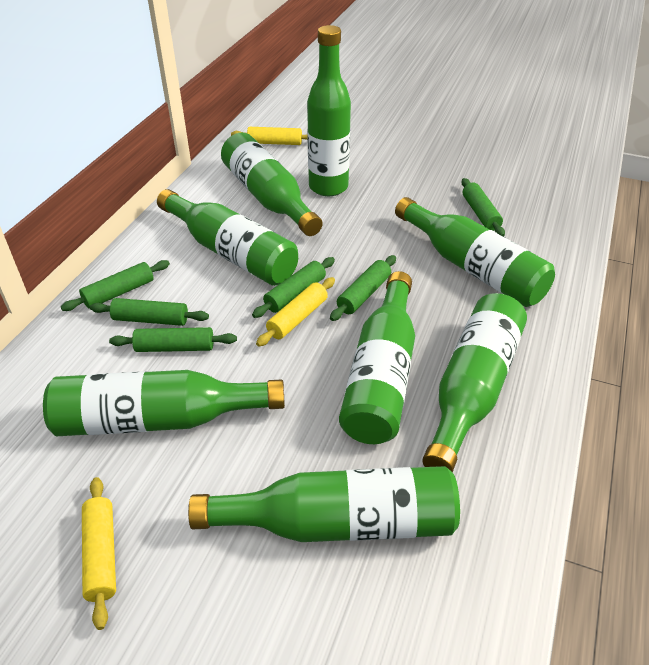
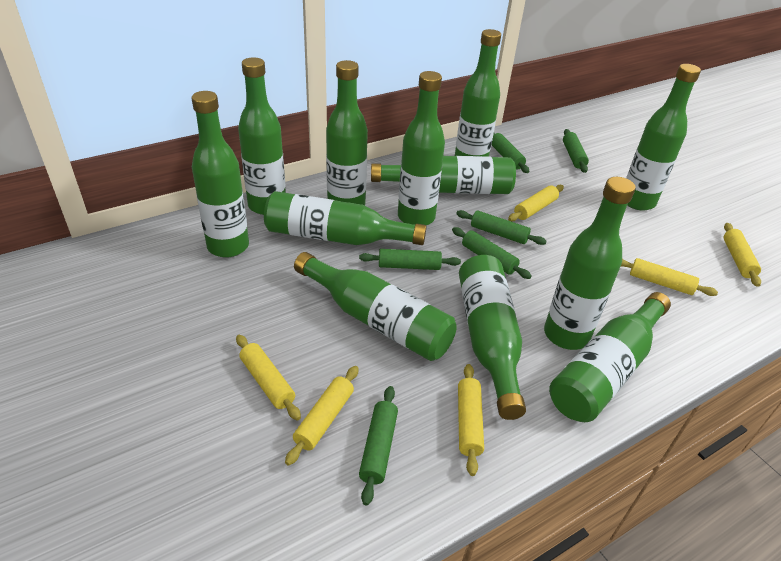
green bottle: [43,370,285,436] [157,189,298,286] [188,466,460,542] [221,133,323,236] [307,25,351,196] [339,271,415,444] [395,197,555,307] [422,293,527,472] = 8 -> [192,91,249,258] [238,57,286,215] [264,191,427,245] [294,252,457,361] [326,60,368,206] [371,156,516,194] [398,71,445,225] [455,29,501,157] [459,255,526,420] [544,177,636,350] [549,292,671,422] [626,64,701,211] = 12
yellow rolling pin: [82,477,116,630] [231,127,308,145] [256,277,335,346] = 3 -> [236,335,301,420] [285,366,359,466] [458,364,484,476] [508,185,564,221] [621,258,718,296] [724,223,761,287] = 6

